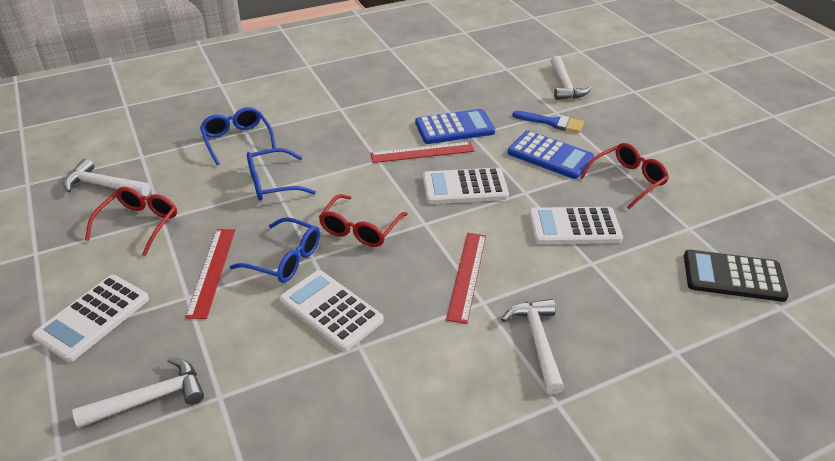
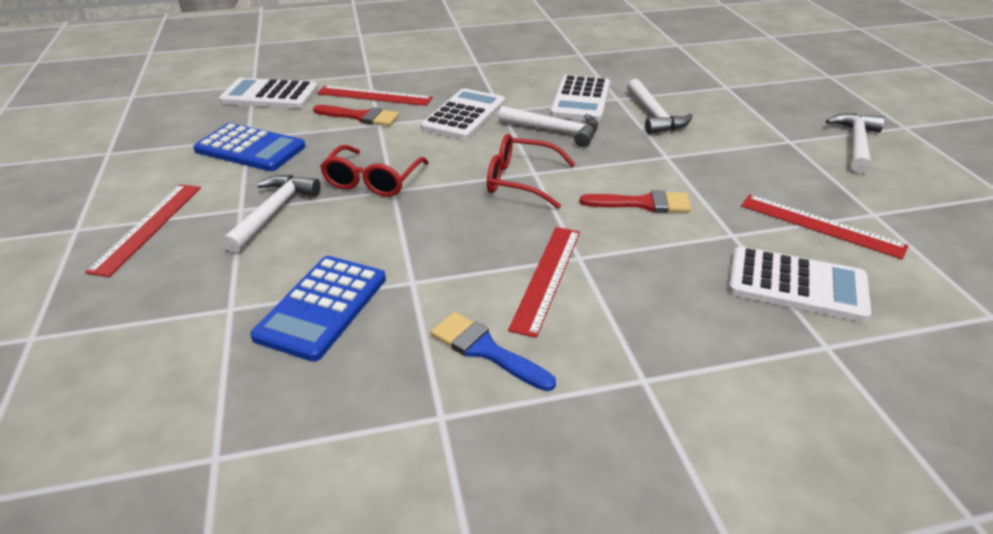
black calculator: [684,250,789,302] = 1 -> none = 0
blue glasses: [200,107,276,165] [230,217,320,283] [247,148,316,201] = 3 -> none = 0
red brush: none = 0 -> [313,105,399,126] [580,190,691,213] = 2
red glasses: [85,187,177,256] [319,194,408,247] [580,143,669,209] = 3 -> [320,145,429,197] [487,134,576,209] = 2
red ruler: [185,229,235,319] [370,142,474,163] [446,233,486,324] = 3 -> [85,184,201,277] [317,86,433,106] [508,227,580,338] [741,195,909,259] = 4

